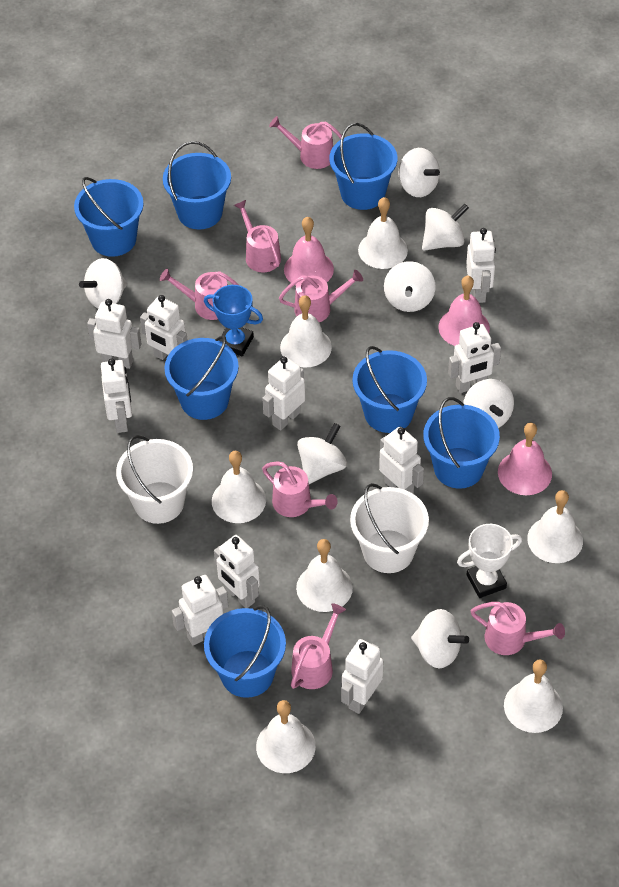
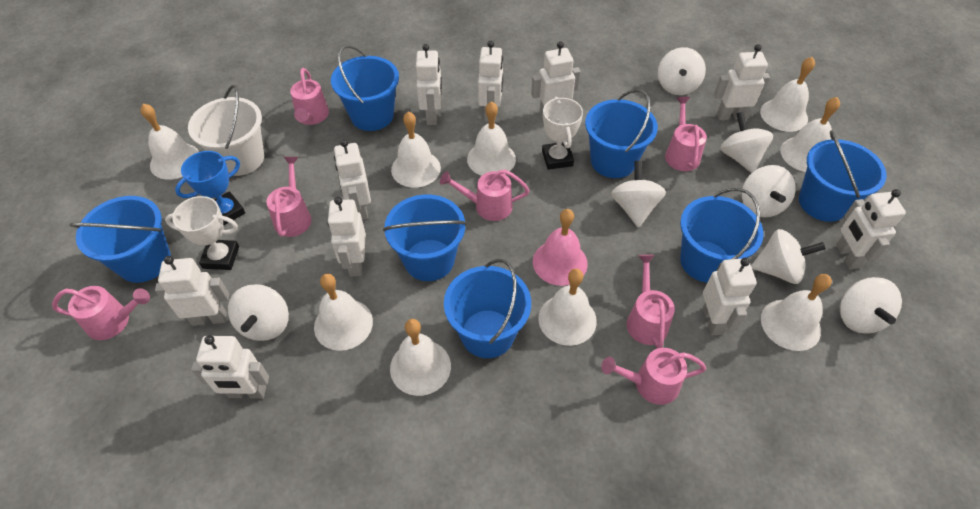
pink bell: [284,217,334,286] [438,276,490,346] [498,423,552,495] = 3 -> [533,209,588,286] = 1
white bell: [212,451,266,523] [256,700,316,773] [280,295,332,368] [296,539,353,612] [358,197,408,269] [504,660,563,733] [527,490,583,563] = 7 -> [140,104,199,180] [314,273,373,351] [390,319,451,396] [391,111,441,188] [467,101,516,176] [538,269,597,346] [760,57,815,132] [761,274,832,351] [780,97,840,172] = 9
white bucket: [116,435,193,524] [350,483,429,573] = 2 -> [188,85,264,176] = 1
white trophy: [457,524,522,598] = 1 -> [165,196,239,270] [542,97,583,170] = 2

